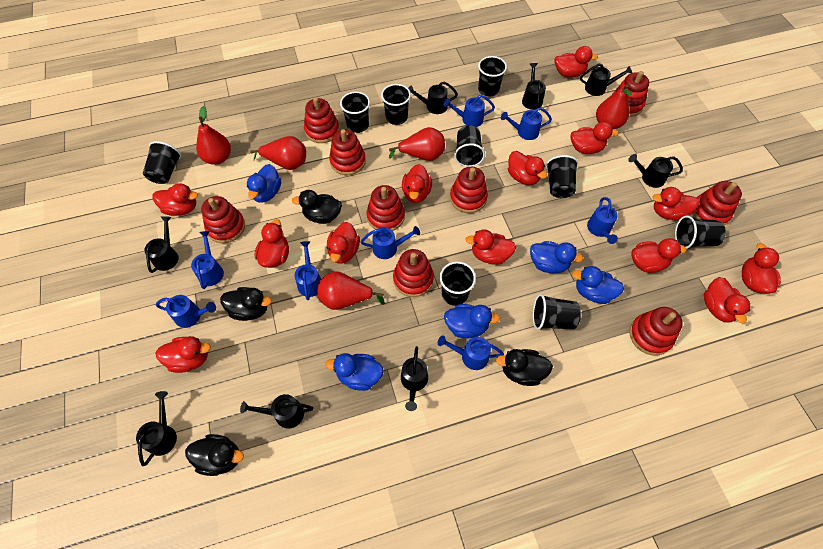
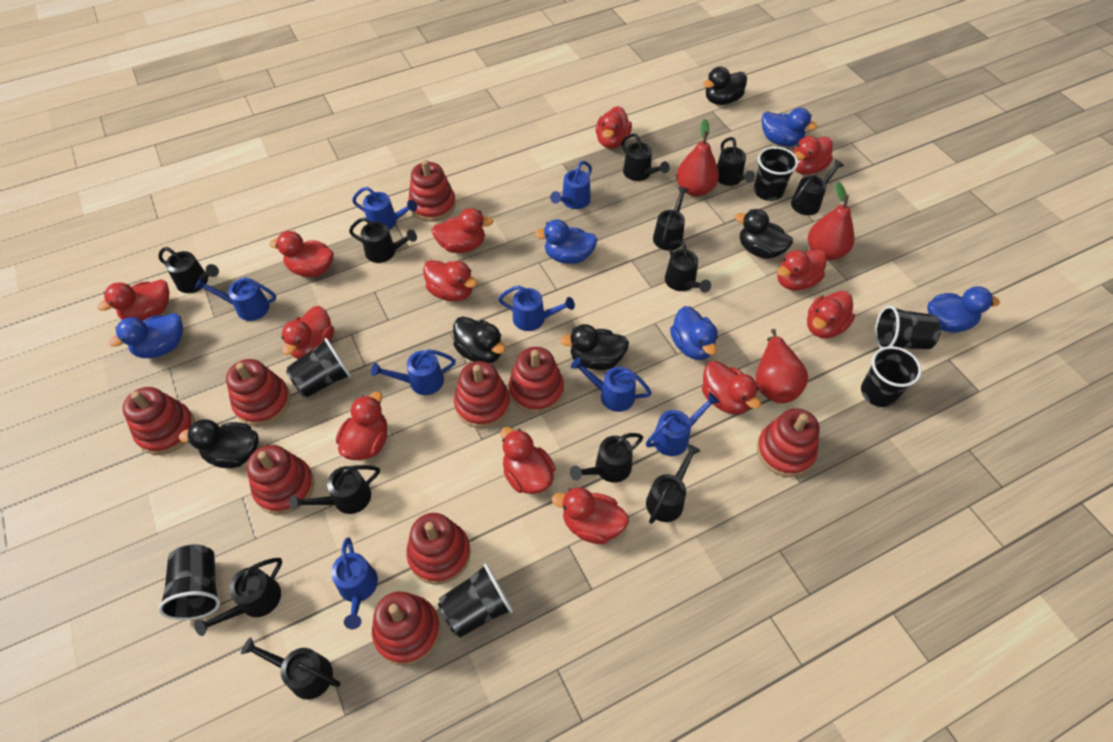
black cup: [143,141,181,184] [340,92,370,133] [381,84,411,125] [440,262,476,306] [454,125,485,167] [478,56,507,96] [533,294,581,330] [546,155,578,198] [675,215,726,249] = 9 -> [158,544,220,620] [286,338,351,398] [438,563,513,638] [754,147,798,201] [861,346,921,407] [875,306,941,349] = 6
black duck: [185,434,244,476] [220,287,272,321] [292,190,342,224] [496,349,553,386] = 4 -> [179,419,259,468] [453,317,506,363] [560,324,629,370] [703,67,747,105] [735,209,793,259] = 5
black watering can: [136,391,177,466] [145,216,179,273] [240,394,313,429] [401,346,428,411] [408,82,458,114] [522,63,546,110] [580,64,632,96] [628,154,683,188] = 8 -> [158,247,219,293] [194,558,282,636] [241,637,341,699] [289,465,380,514] [349,217,417,263] [570,433,643,483] [621,134,670,181] [646,444,700,524] [653,186,689,251] [665,240,711,293] [717,137,755,186] [791,159,844,215] = 12
red pear: [196,106,231,165] [250,136,306,170] [318,271,385,310] [389,127,445,161] [596,84,632,129] = 5 -> [676,119,719,196] [755,329,808,403] [808,182,855,260] = 3

